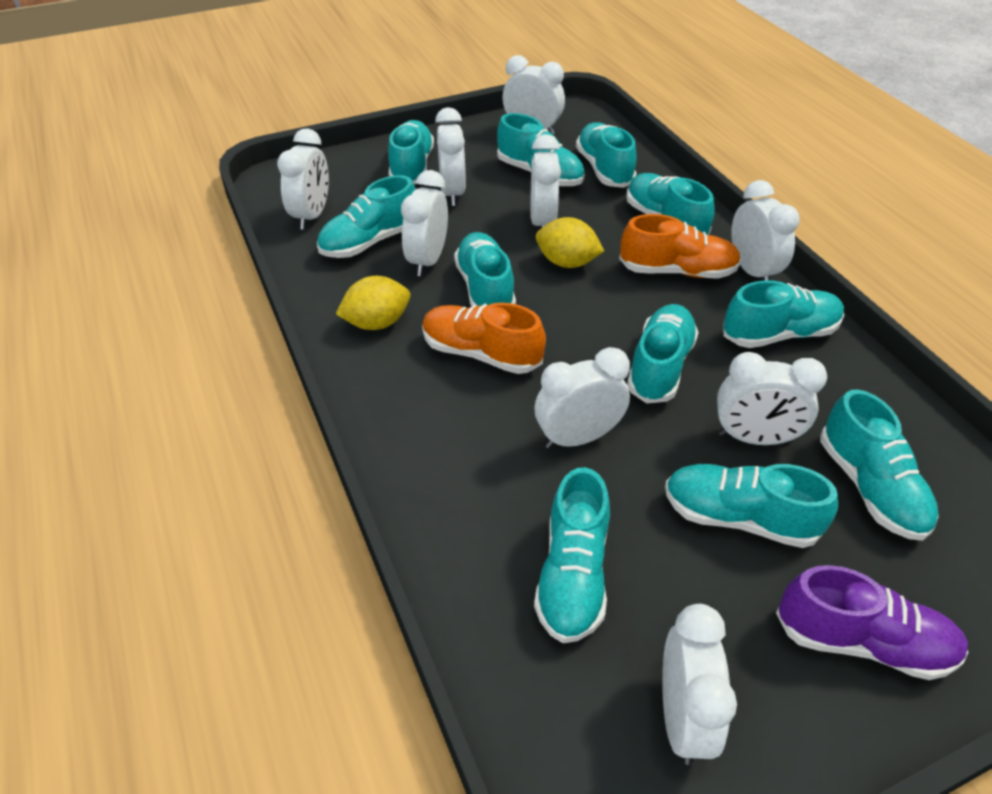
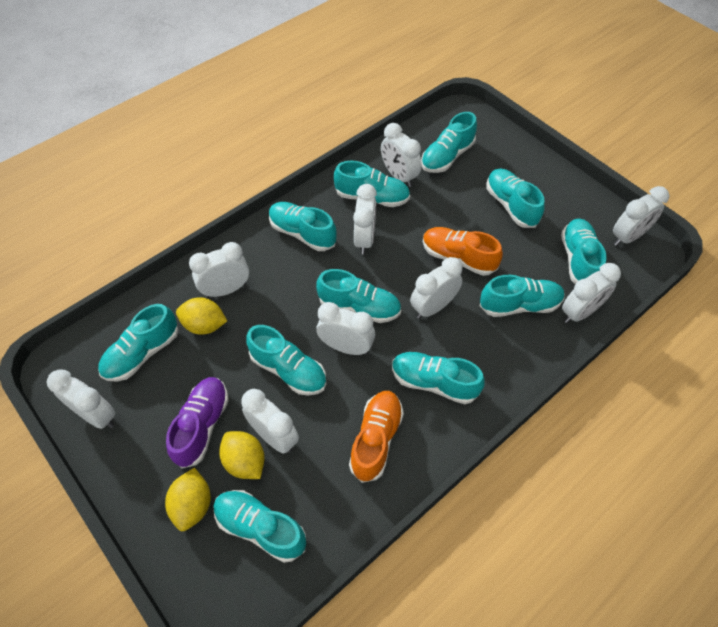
yellow lemon: [336,276,410,330] [536,217,604,268] = 2 -> [165,468,211,531] [176,297,227,335] [219,431,265,479] = 3

